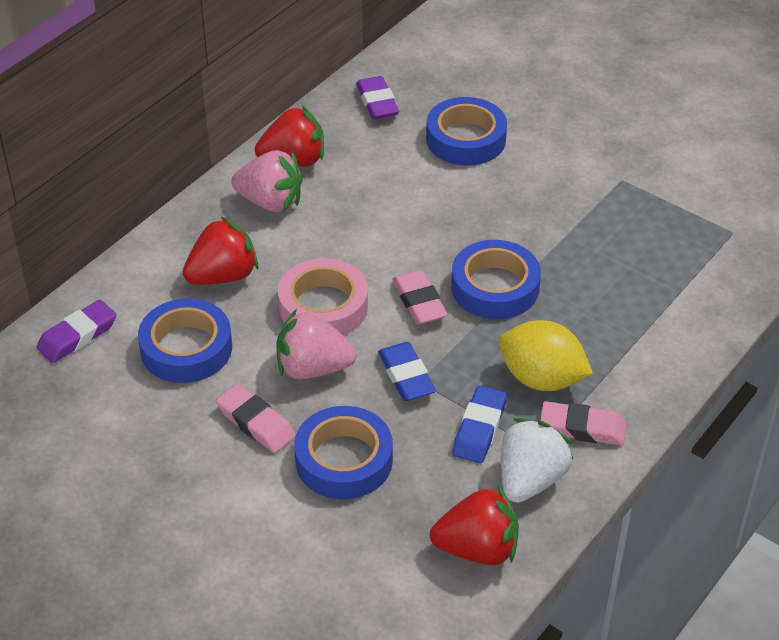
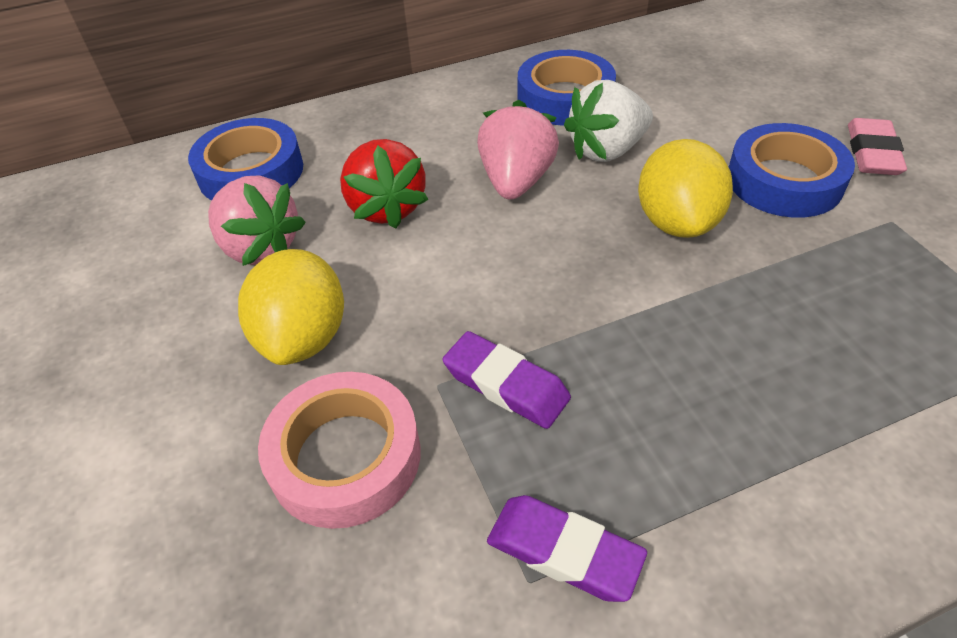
blue eraser: [378,342,436,401] [453,385,507,463] = 2 -> none = 0
blue tape: [138,298,232,383] [294,406,393,499] [426,97,507,166] [451,240,541,319] = 4 -> [188,118,303,201] [518,50,616,126] [729,123,855,218] = 3
pink eraser: [216,384,296,453] [392,270,448,325] [540,401,626,446] = 3 -> [848,118,907,175] = 1
red strawberry: [183,216,258,285] [255,106,324,167] [430,486,519,565] = 3 -> [340,139,429,229] = 1
yellow lemon: [499,320,593,391] = 1 -> [238,249,344,365] [638,139,733,238] = 2

